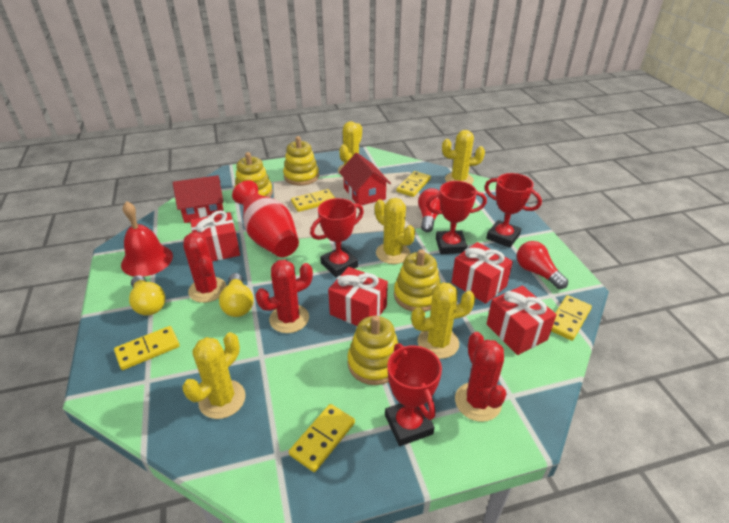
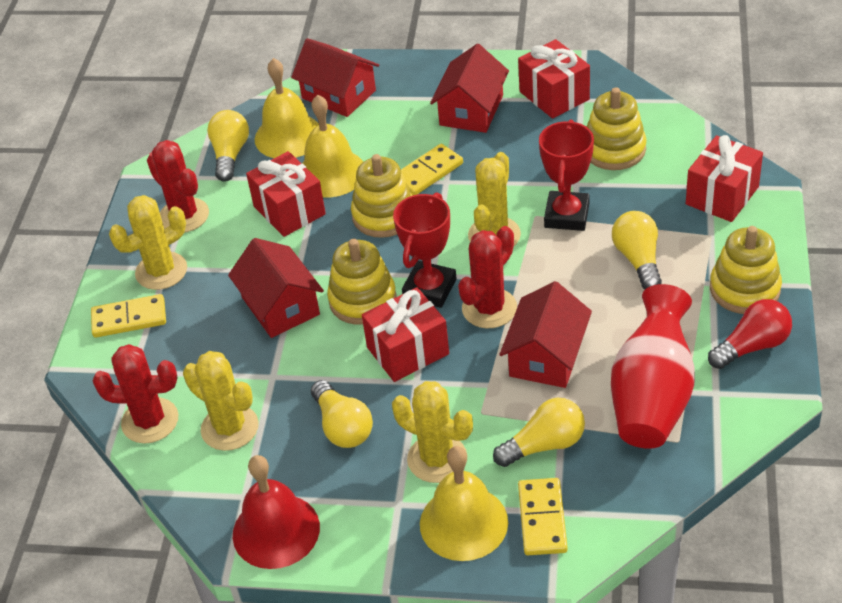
red house: [173,175,223,223] [339,153,391,205] = 2 -> [228,238,324,338] [291,38,379,117] [430,44,509,133] [499,281,592,388] = 4
red light bulb: [418,188,441,232] [517,241,568,289] = 2 -> [708,299,792,369] = 1
red trophy: [310,198,364,277] [385,343,442,446] [426,181,487,254] [484,173,542,248] = 4 -> [393,192,457,308] [539,120,594,231] = 2
yellow bell: none = 0 -> [255,58,319,158] [303,95,363,198] [420,446,508,561] = 3
yellow cactus: [182,332,246,419] [338,121,362,175] [375,198,415,264] [411,282,475,359] [442,130,485,184] = 5 -> [109,195,187,290] [183,351,259,451] [392,381,473,483] [468,152,521,246] = 4
yellow domino: [114,326,180,370] [289,404,355,472] [291,189,335,212] [396,171,431,197] [551,295,592,341] = 5 -> [91,294,166,338] [401,144,463,195] [518,478,568,555] = 3
yellow light bulb: [129,275,165,316] [219,273,254,317] = 2 -> [207,110,249,182] [311,380,373,448] [493,398,585,467] [612,211,662,290] = 4

